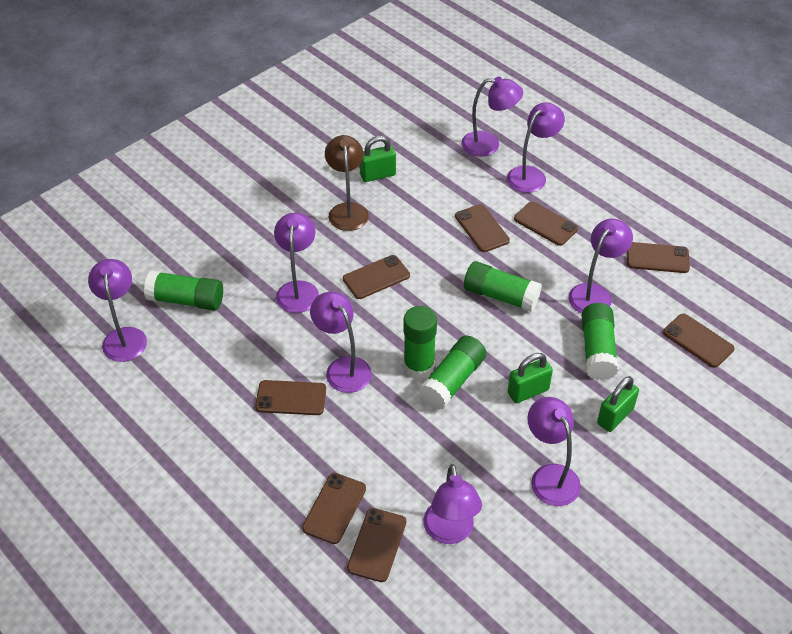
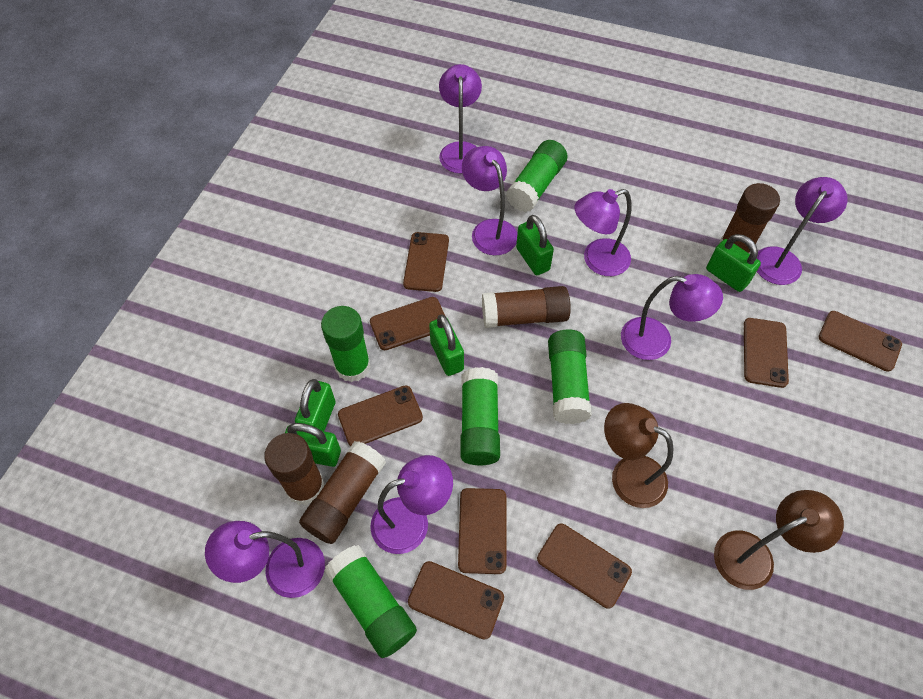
brown glue stick: none = 0 -> [264,433,325,506] [299,441,386,544] [482,286,571,328] [719,183,780,254] = 4
brown lamp: [325,135,369,231] = 1 -> [604,403,673,508] [714,490,844,590] = 2
green padlock: [360,136,396,182] [508,353,553,403] [597,376,639,432] = 3 -> [285,423,341,467] [295,379,336,431] [429,315,464,376] [516,215,554,275] [706,234,761,292] = 5
purple lamp: [88,259,147,362] [274,213,319,313] [310,292,372,393] [423,464,482,544] [461,77,523,156] [507,102,565,193] [527,397,581,506] [568,218,633,314] = 8 -> [205,521,325,598] [370,455,453,554] [439,64,482,173] [462,146,517,256] [574,189,632,276] [621,274,723,360] [757,177,847,285] = 7

